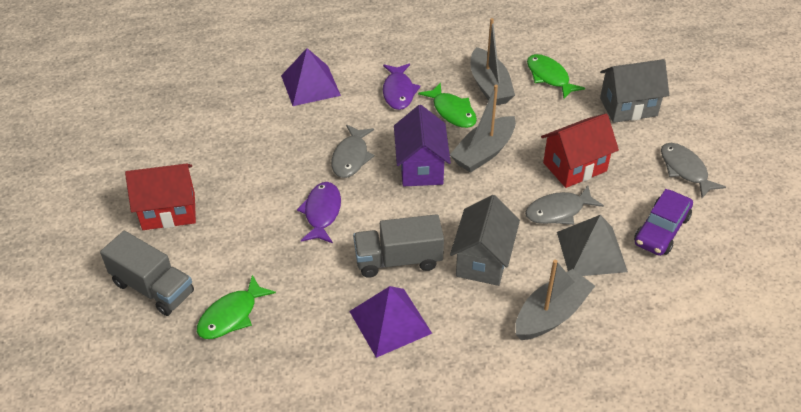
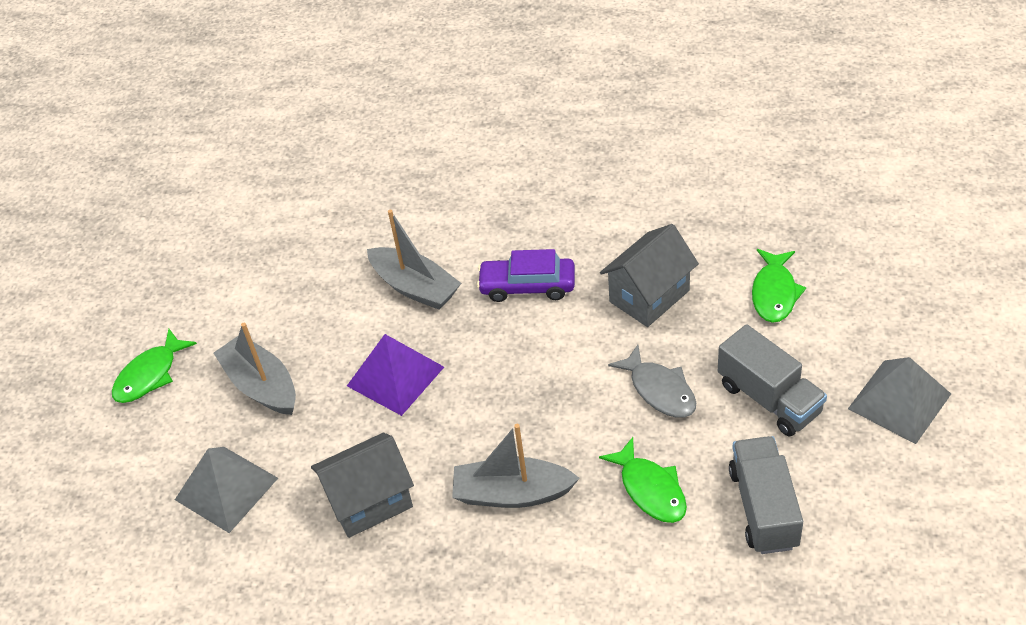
grey fish: [331,125,375,178] [525,185,604,225] [661,143,726,198] = 3 -> [608,345,696,418] = 1
grey pyramid: [557,215,628,276] = 1 -> [175,447,278,533] [848,357,951,444] = 2
purple fish: [297,182,341,243] [383,64,421,110] = 2 -> none = 0
purple house: [394,105,451,186] = 1 -> none = 0
purple pyramid: [281,48,341,106] [349,286,432,358] = 2 -> [347,334,444,416] = 1
red house: [125,164,196,230] [541,114,619,188] = 2 -> none = 0

